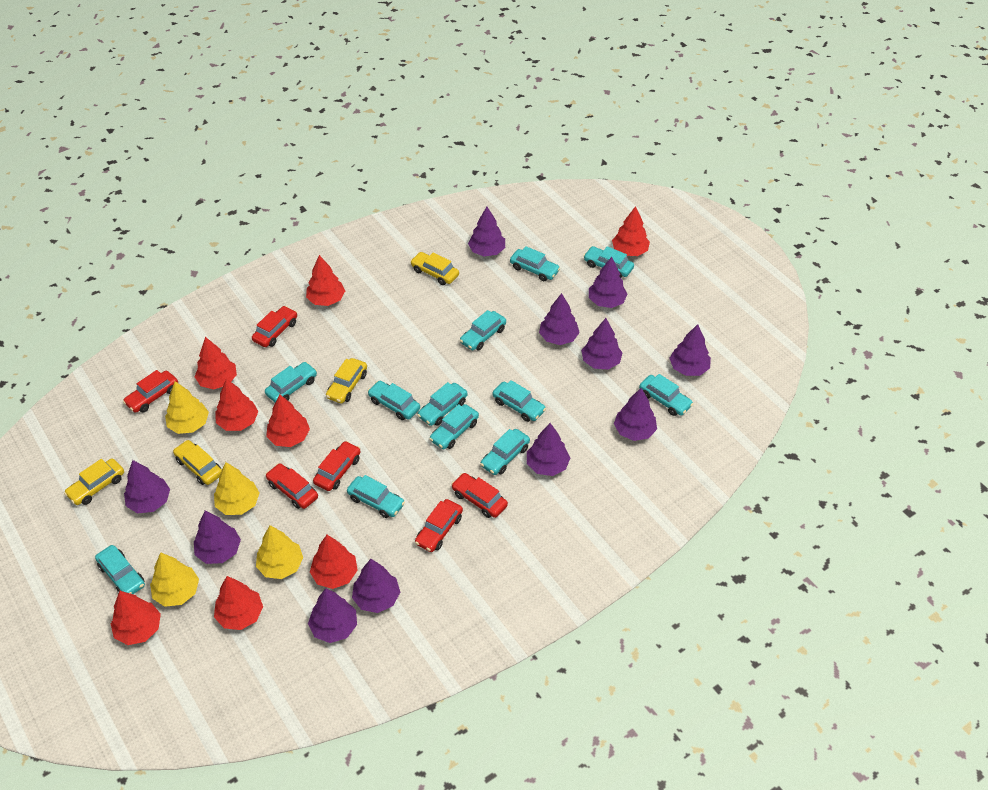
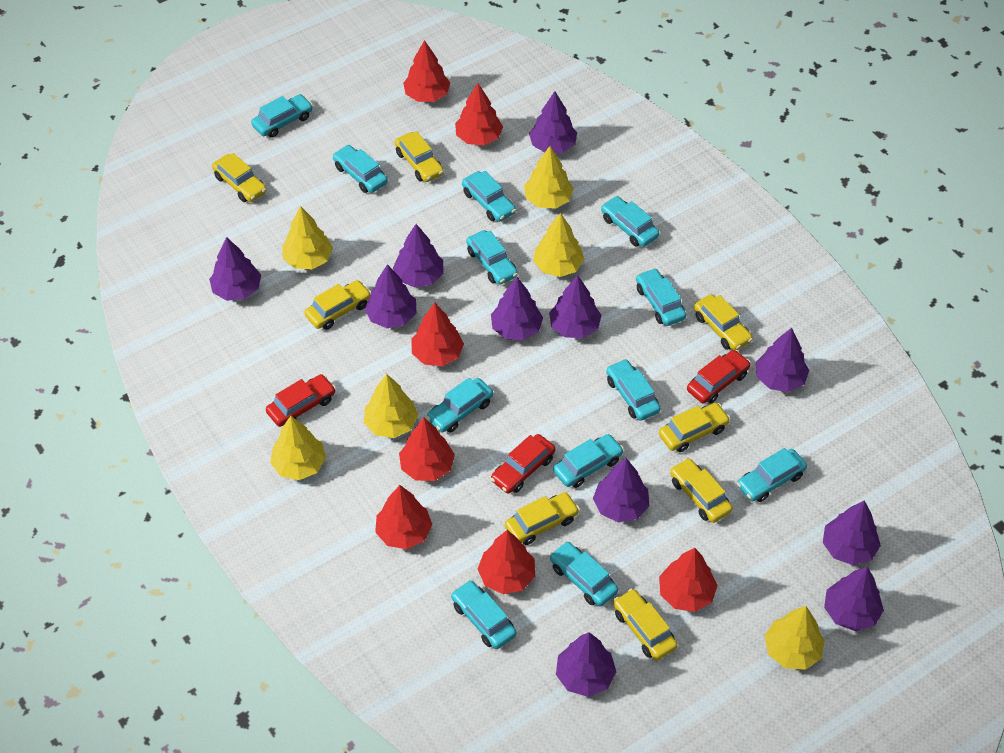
red car: [123,370,178,413] [252,306,297,347] [265,463,318,509] [313,441,361,491] [415,499,463,552] [451,473,508,518] = 6 -> [266,374,336,427] [490,434,556,494] [687,350,751,404] = 3
red tree: [111,591,161,645] [195,337,237,389] [214,576,263,630] [215,379,258,431] [266,394,310,447] [306,255,345,306] [310,535,358,589] [612,206,650,256] = 8 -> [375,485,432,549] [399,418,455,481] [403,40,450,102] [411,303,464,366] [455,83,503,145] [478,530,535,594] [659,548,718,612] = 7
yellow car: [64,459,124,505] [173,440,222,485] [326,358,367,403] [410,252,459,285] = 4 -> [212,153,267,202] [304,280,371,330] [395,132,444,182] [505,492,580,545] [613,589,678,660] [659,403,730,452] [670,458,733,523] [694,294,753,350] = 8
yellow tree: [150,552,199,607] [165,381,209,434] [214,462,259,515] [256,525,303,579] = 4 -> [270,416,326,480] [282,206,333,269] [364,374,418,438] [524,146,574,209] [533,213,584,277] [765,606,825,670] = 6

